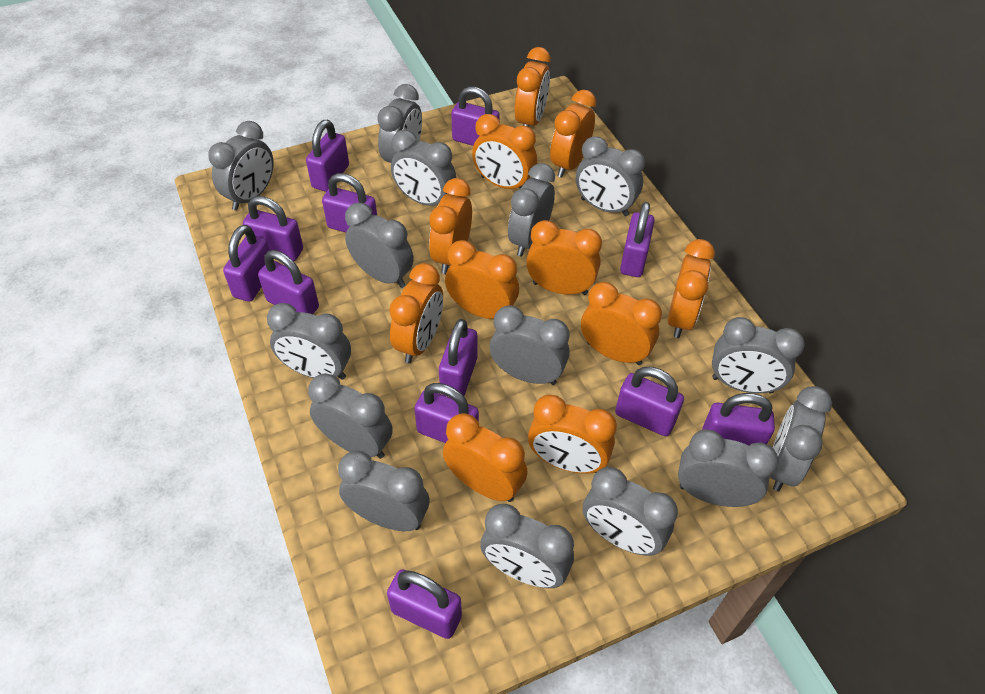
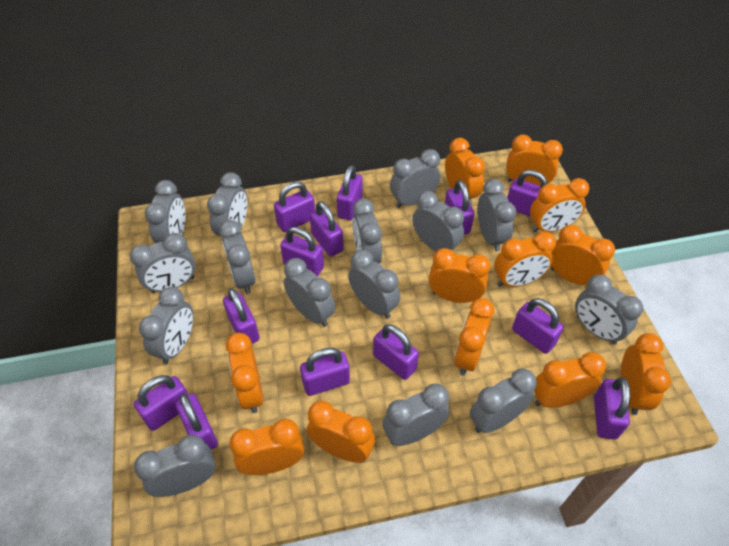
orange clock: [389,263,443,363] [429,178,472,274] [443,413,527,502] [445,240,519,319] [472,114,537,189] [515,47,550,127] [526,220,602,295] [528,394,617,474] [550,90,596,178] [581,282,662,365] [668,239,715,338] = 11 -> [226,333,263,413] [230,419,304,475] [307,401,375,463] [429,248,491,303] [445,138,485,206] [454,298,495,376] [494,231,556,287] [506,134,563,186] [530,178,589,232] [534,352,606,408] [551,225,615,285] [620,333,671,415] = 12
purple padlock: [223,225,270,302] [243,196,303,261] [258,250,319,314] [306,120,349,192] [322,173,377,232] [387,569,462,639] [414,383,479,443] [439,319,477,396] [451,87,500,146] [615,367,684,436] [620,202,655,277] [702,393,775,445] = 12 -> [134,375,188,431] [175,393,218,450] [223,288,260,344] [274,182,315,232] [280,227,324,276] [300,348,350,396] [309,201,344,257] [337,165,362,220] [373,324,419,380] [445,180,474,235] [507,170,547,217] [512,298,564,354] [594,377,630,439] = 13

